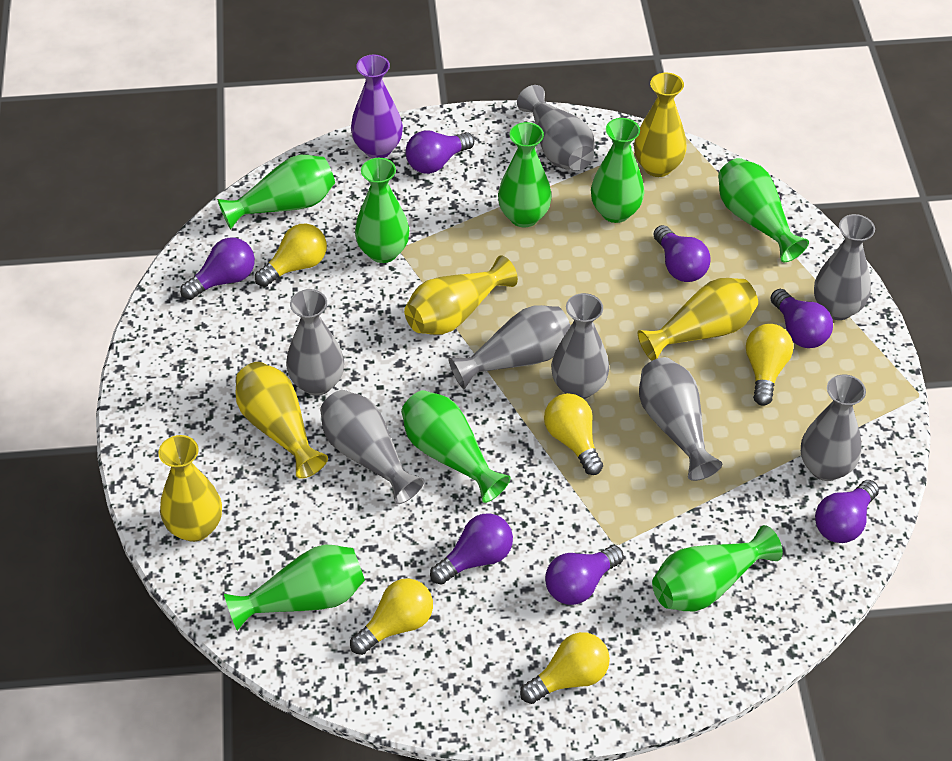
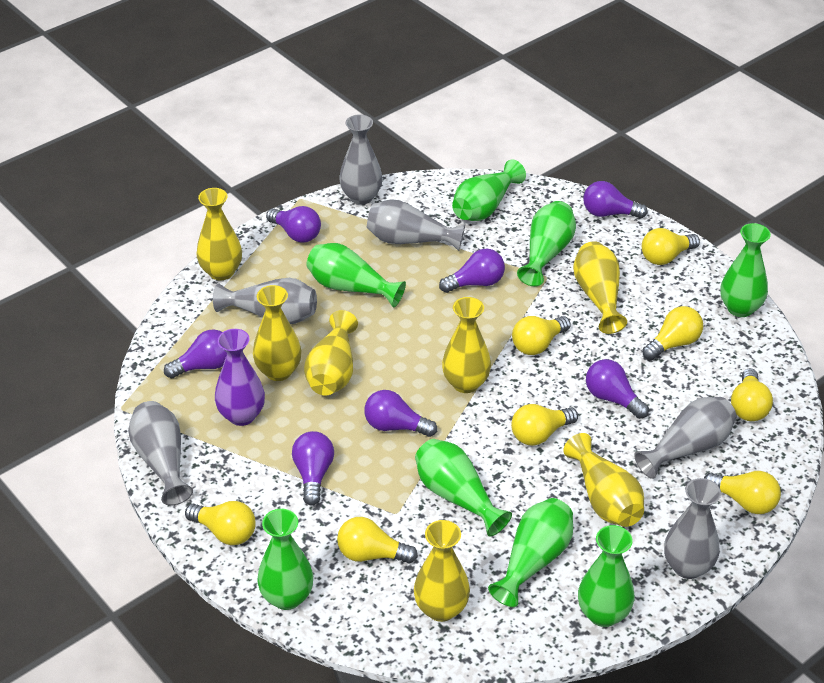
grey vase: [286,289,344,396] [320,390,425,504] [448,305,571,389] [517,85,594,170] [551,293,609,399] [639,357,722,481] [801,375,866,481] [814,214,875,320] = 8 -> [128,401,193,505] [213,278,317,324] [339,114,382,205] [367,199,465,251] [634,397,736,479] [664,478,721,579] = 6
yellow light bulb: [255,224,327,287] [350,578,433,655] [520,632,610,704] [544,393,603,475] [746,324,793,406] = 5 -> [185,501,256,545] [337,517,418,563] [511,404,578,446] [512,316,571,355] [642,228,700,265] [642,306,703,360] [704,471,781,514] [731,368,773,421] = 8
yellow vase: [158,435,222,542] [235,362,328,479] [404,256,518,335] [634,72,687,177] [638,278,758,361] = 5 -> [196,188,242,280] [253,285,301,381] [304,310,358,395] [414,520,470,622] [442,297,491,393] [563,433,644,527] [573,241,627,334] = 7

